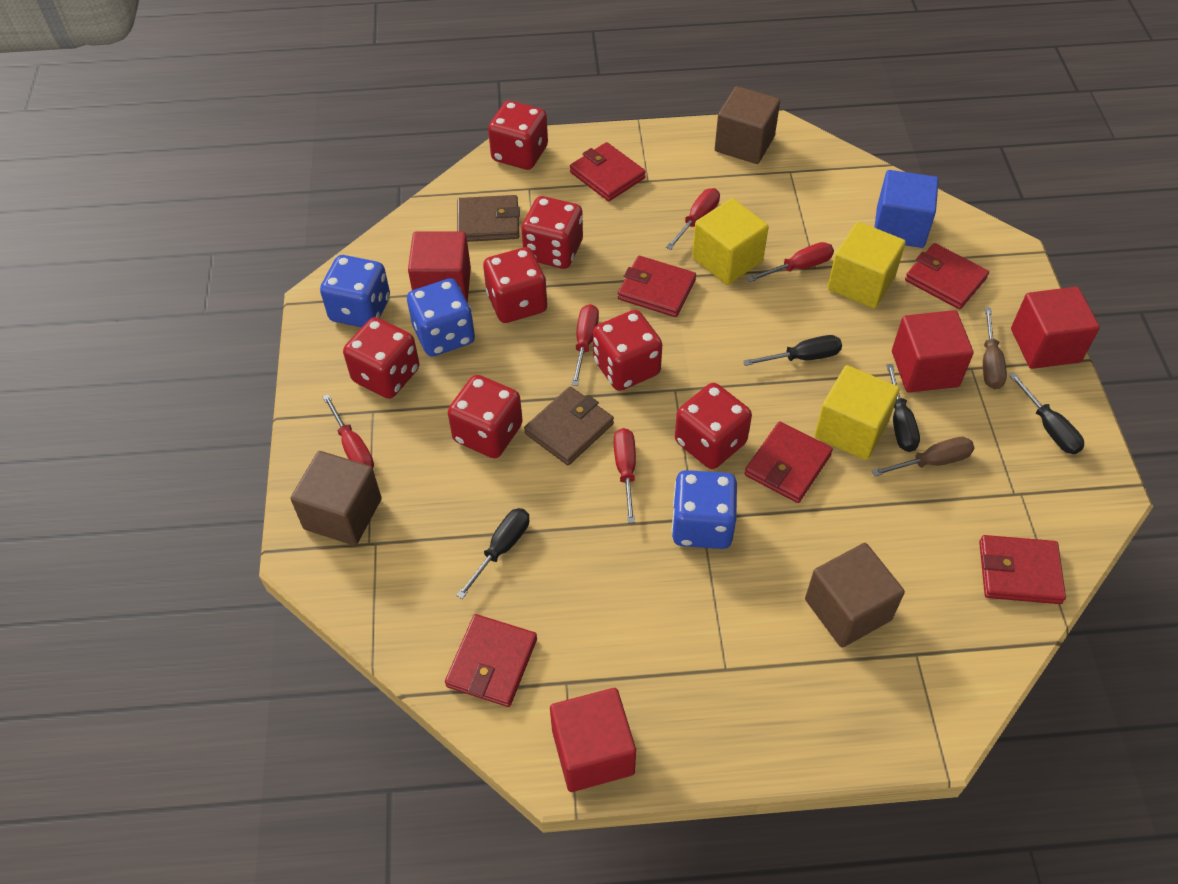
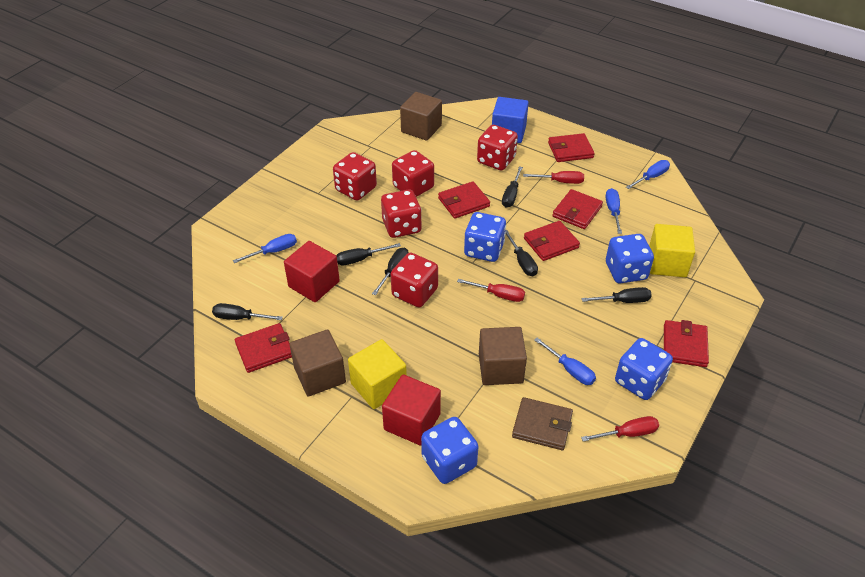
black screwdriver: [456,508,529,599] [743,335,842,366] [886,364,920,452] [1009,373,1084,454] = 4 -> [212,303,283,320] [336,243,401,265] [372,248,409,295] [502,166,523,208] [505,230,538,276] [581,287,652,303] = 6
blue dice: [320,255,390,327] [407,278,475,357] [671,470,737,549] = 3 -> [421,417,479,484] [464,212,506,262] [606,234,654,283] [615,338,673,400] = 4
blue screwdriver: none = 0 -> [233,234,297,263] [534,338,596,385] [606,188,622,234] [626,160,670,189] = 4
brown screwdriver: [872,437,974,476] [983,307,1007,390] = 2 -> none = 0
brown wallet: [457,195,520,242] [524,387,614,465] = 2 -> [512,397,573,450] = 1
red cube: [408,232,471,302] [550,688,636,792] [892,310,974,393] [1011,287,1100,369] = 4 -> [284,241,340,302] [382,375,441,446] = 2
red dice: [343,317,419,399] [448,375,523,458] [483,247,547,323] [488,101,548,170] [521,196,583,269] [593,310,662,391] [675,383,752,469] = 7 -> [333,152,377,201] [381,190,422,238] [391,252,438,307] [392,150,434,197] [477,125,518,171] = 5
red screwdriver: [323,394,374,468] [571,304,599,386] [614,428,636,523] [666,188,720,250] [747,242,834,282] = 5 -> [457,279,525,302] [523,171,584,184] [581,416,659,442] = 3
yellow cube: [692,198,769,285] [815,365,900,460] [827,222,906,309] = 3 -> [348,339,407,409] [649,224,695,277] = 2

